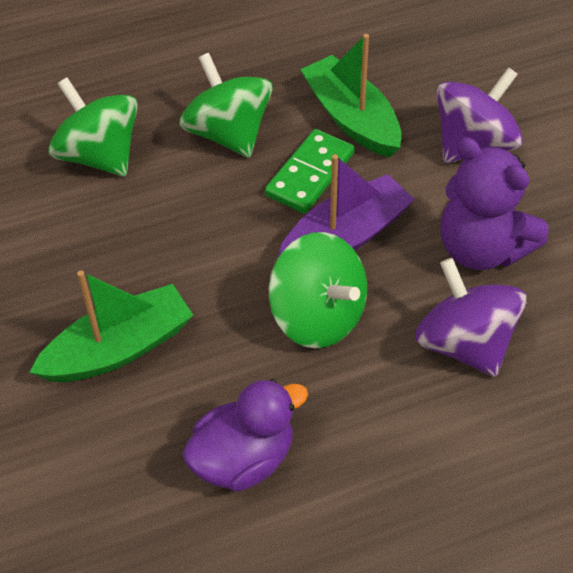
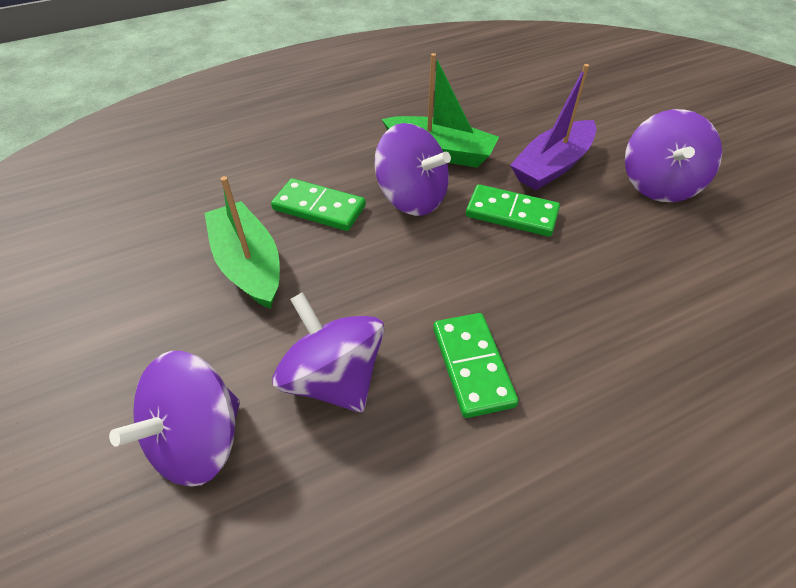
green domino: [265,129,355,214] = 1 -> [271,178,366,231] [433,313,519,418] [466,184,560,237] = 3
green spinning top: [48,77,138,176] [179,53,273,158] [269,232,367,348] = 3 -> none = 0
purple duck: [182,379,308,492] = 1 -> none = 0
purple spinning top: [415,258,526,377] [437,67,523,163] = 2 -> [109,351,240,487] [272,292,384,412] [374,123,451,216] [625,109,722,202] = 4
purple teddy bear: [440,137,549,270] = 1 -> none = 0

